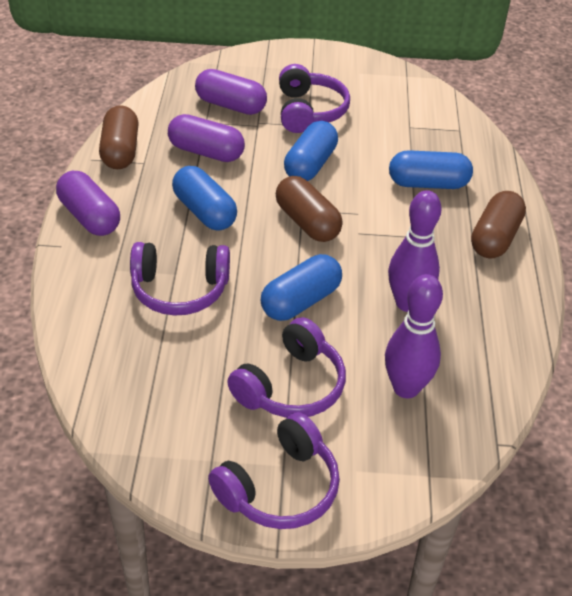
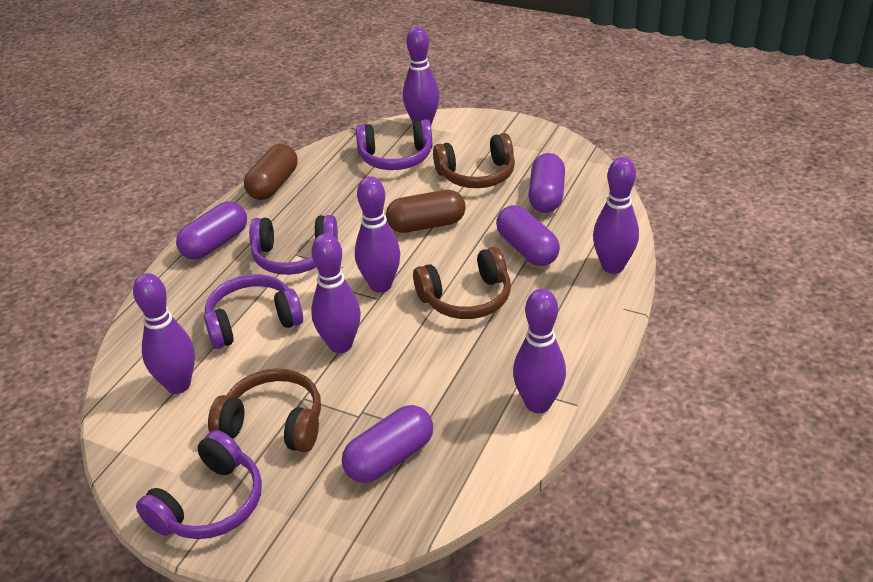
blue capsule: [172,166,237,230] [261,254,342,321] [284,121,338,181] [389,150,473,189] = 4 -> none = 0
brown capsule: [99,105,139,169] [276,176,343,242] [471,191,526,258] = 3 -> [244,144,297,200] [386,190,466,233] = 2
brown headphones: none = 0 -> [208,368,321,452] [413,247,511,319] [433,133,515,188] = 3
purple bowling pin: [385,274,443,398] [388,190,441,312] = 2 -> [133,273,195,394] [311,233,361,353] [355,176,401,293] [403,27,440,125] [513,289,566,413] [593,157,639,274] = 6
purple capsule: [56,171,120,236] [168,114,245,162] [195,69,267,115] = 3 -> [176,201,247,260] [342,405,433,483] [496,205,560,266] [528,153,565,213] = 4

